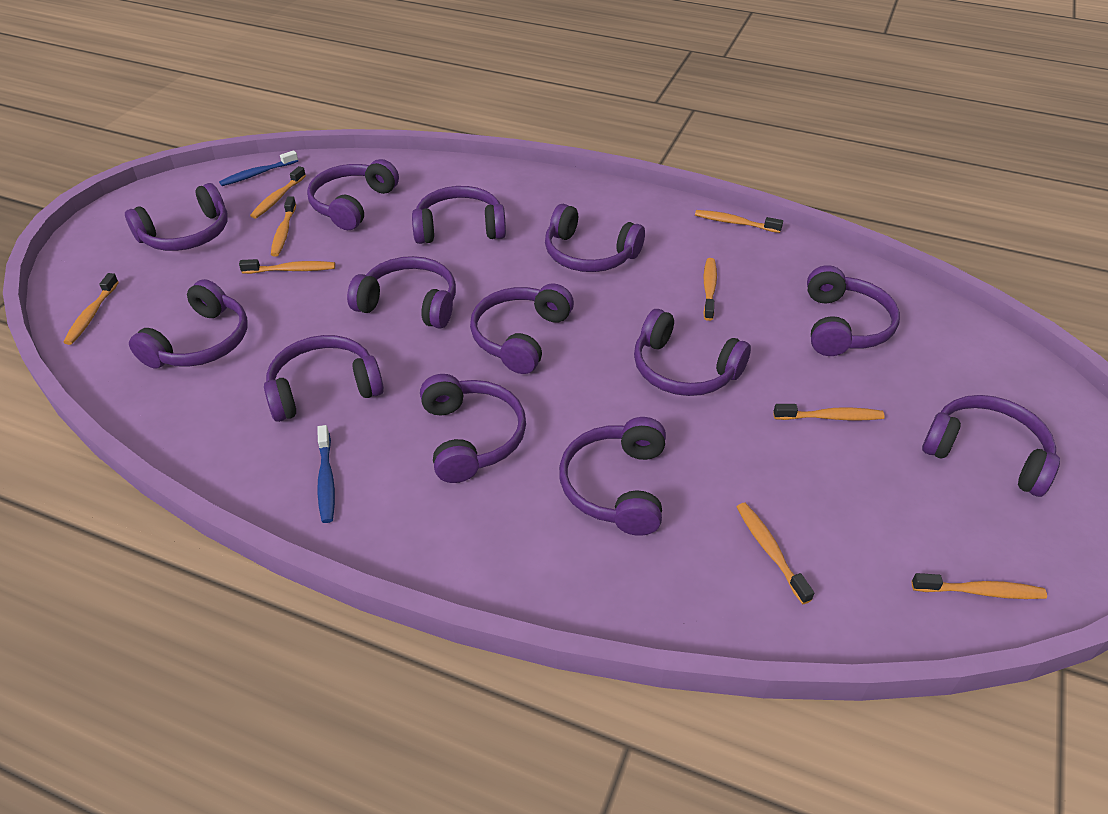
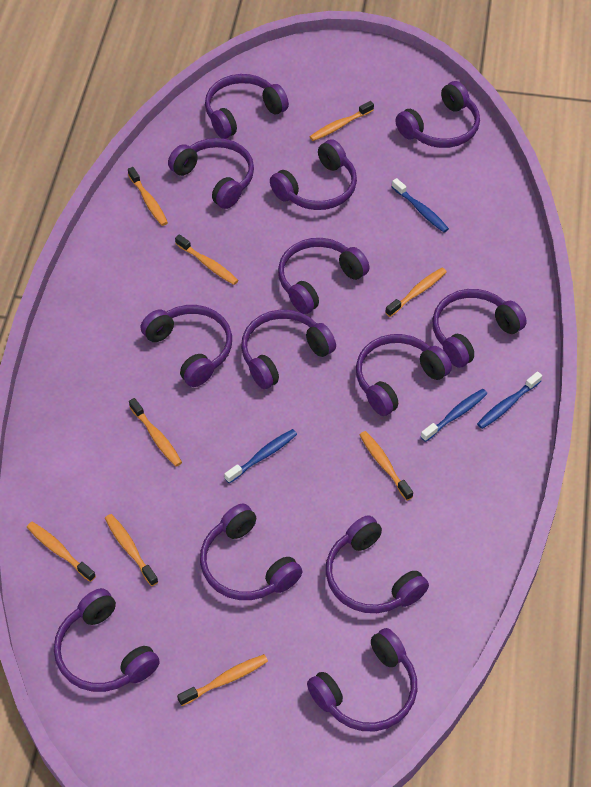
blue toothbrush: [219,150,298,186] [317,425,335,523] = 2 -> [224,429,297,483] [392,178,449,233] [420,389,487,442] [477,372,542,429] = 4

